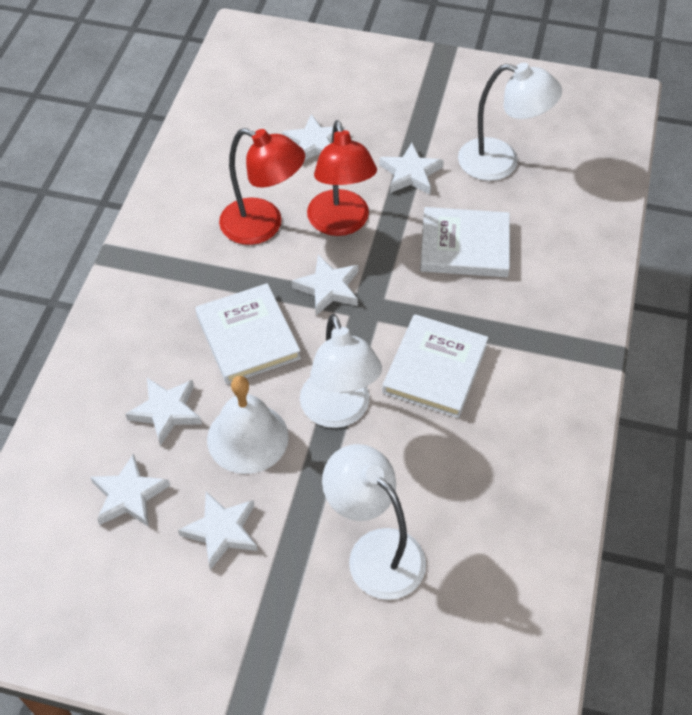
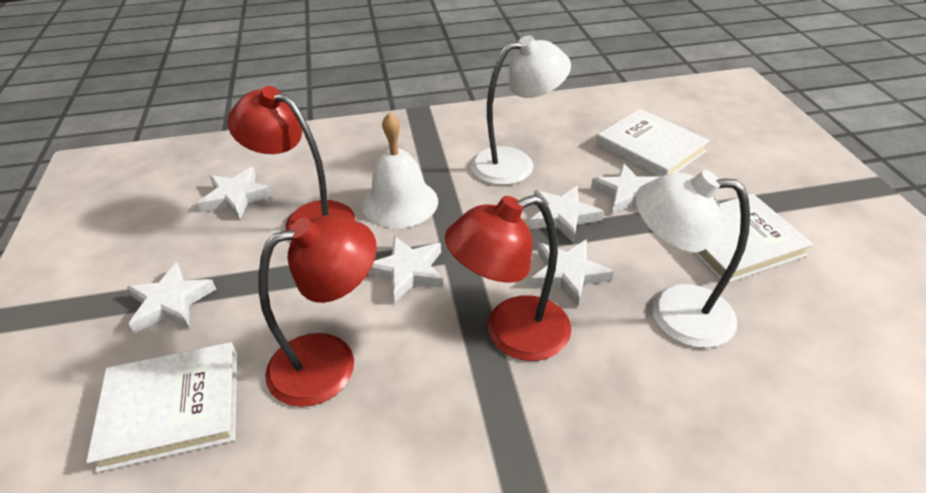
red lamp: [219,128,305,245] [307,120,377,236] = 2 -> [227,86,355,231] [258,215,377,407] [445,195,571,361] = 3
white lamp: [300,314,382,428] [322,444,426,600] [458,63,562,181] = 3 -> [471,35,571,185] [635,170,750,348] = 2

